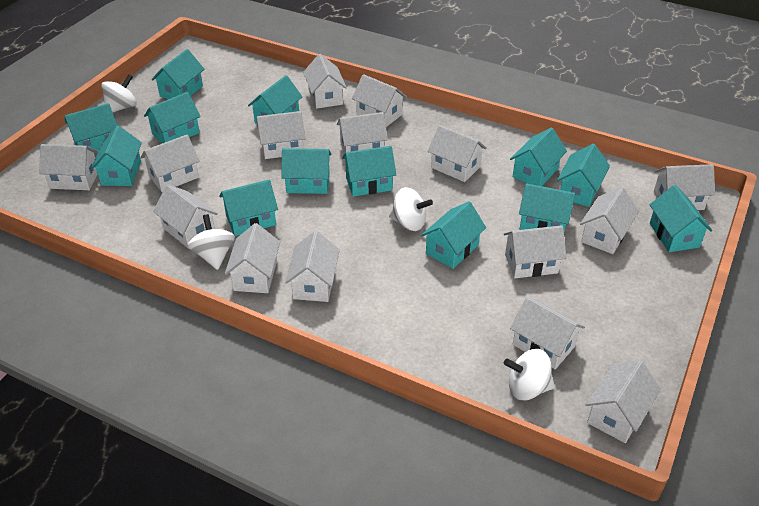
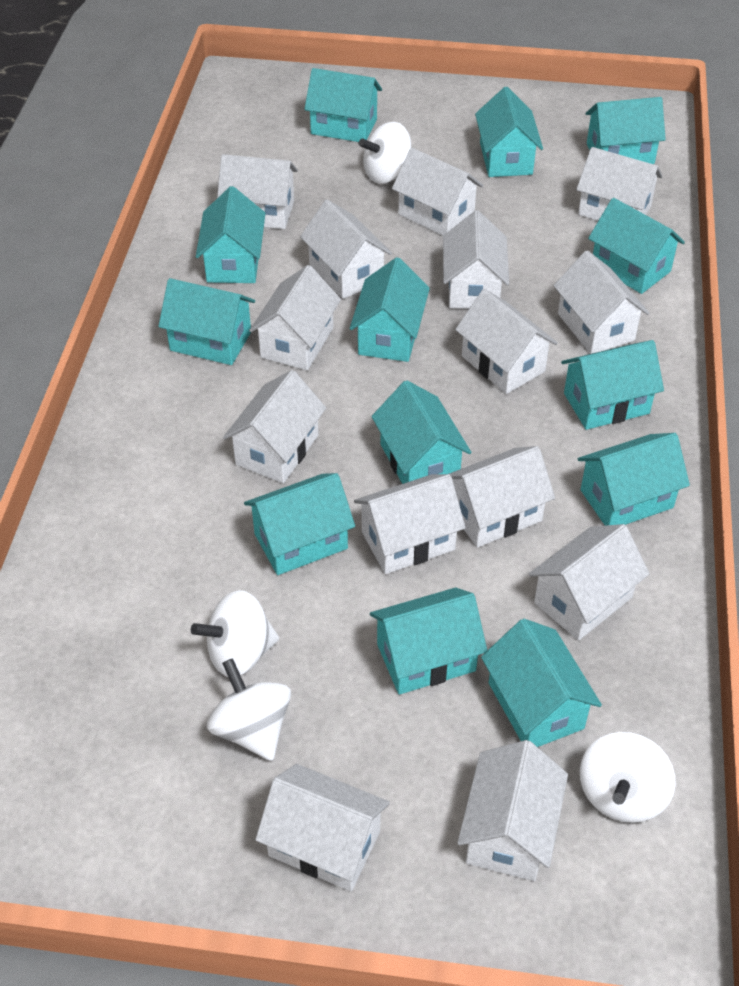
white house: [39,144,98,190] [141,135,200,192] [153,184,218,249] [224,223,280,293] [257,111,305,159] [285,231,340,302] [303,54,347,109] [337,112,388,154] [352,74,407,127] [428,125,487,182] [504,225,567,278] [510,297,585,369] [580,187,639,254] [585,360,661,443] [654,164,715,210] = 15 -> [217,154,298,229] [223,370,326,483] [249,265,341,370] [255,764,390,891] [300,199,392,299] [354,474,466,574] [392,148,483,236] [443,210,509,309] [449,446,555,548] [455,289,558,394] [457,740,568,881] [529,524,649,641] [554,250,649,354] [576,147,663,221] = 14

